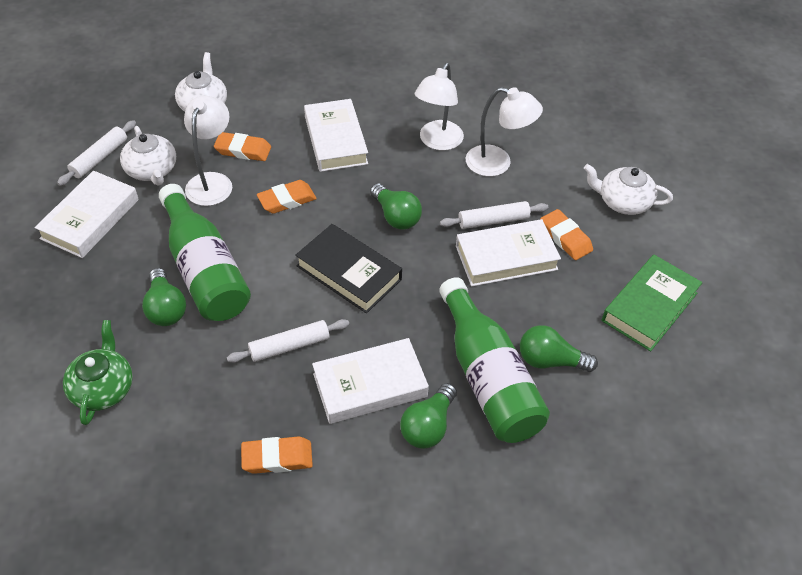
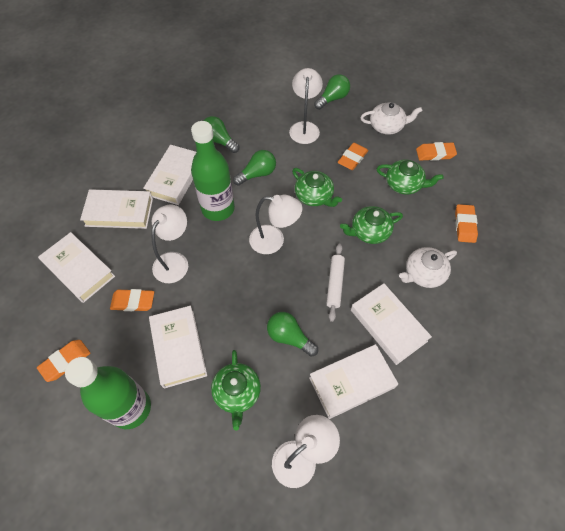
black book: [295,224,402,313] = 1 -> none = 0
green book: [602,255,703,351] = 1 -> none = 0
green teapot: [63,320,133,425] = 1 -> [211,350,261,431] [292,168,342,207] [340,206,403,244] [377,160,444,195] = 4
orange eraser: [214,132,271,161] [241,436,313,474] [257,180,317,214] [540,209,593,260] = 4 -> [37,340,90,382] [110,289,154,311] [337,143,368,170] [416,142,457,161] [455,204,478,243] = 5
white book: [35,171,139,258] [304,99,368,172] [312,338,429,424] [456,219,561,287] = 4 -> [38,232,115,303] [80,189,153,229] [143,145,196,205] [149,306,207,389] [309,344,398,419] [351,283,432,365] = 6
white lamp: [184,96,232,206] [415,63,464,151] [466,87,543,176] = 3 -> [151,205,188,283] [249,195,302,254] [272,415,340,488] [289,68,323,144] = 4
white rolling pin: [57,120,136,186] [227,319,349,363] [440,201,548,229] = 3 -> [326,244,345,322] = 1
white teapot: [120,126,176,185] [175,52,227,111] [584,164,673,215] = 3 -> [360,102,422,135] [399,247,457,288] = 2

